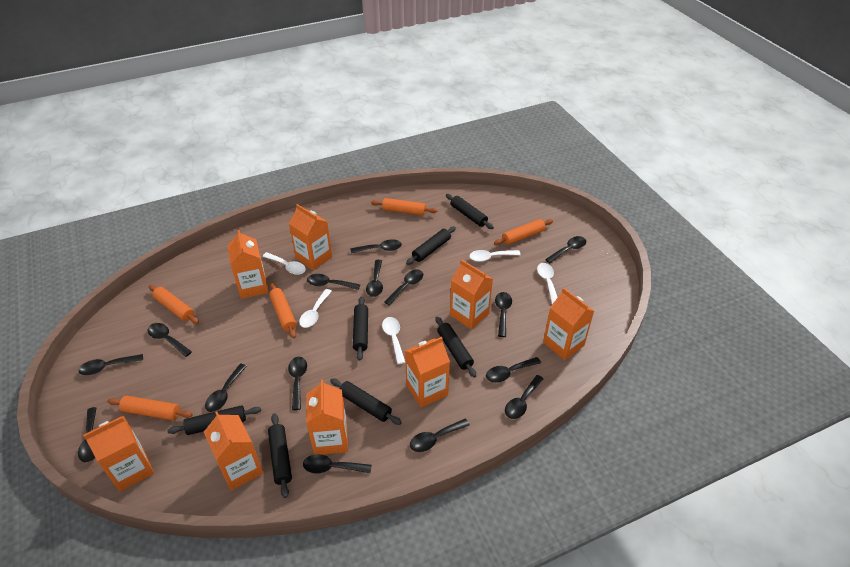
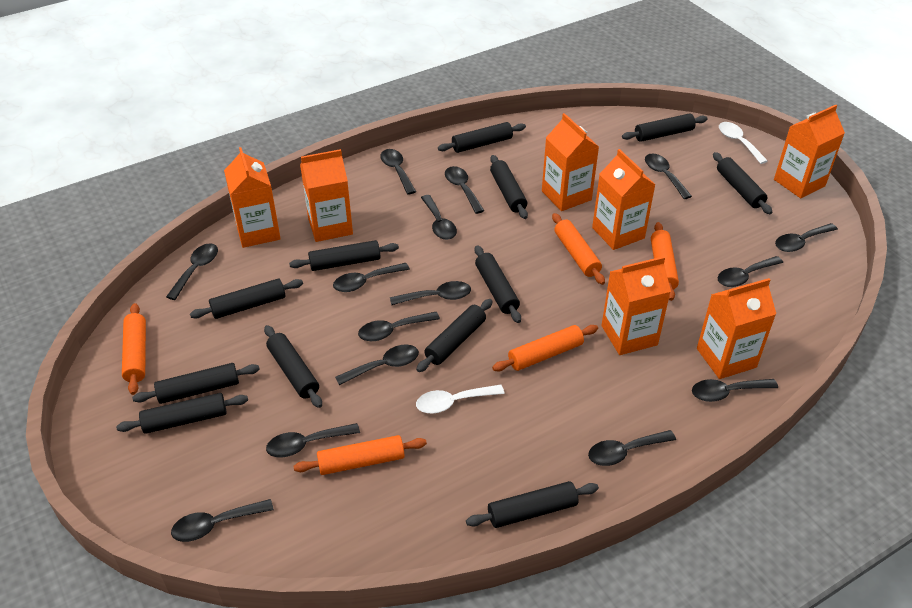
black rolling pin: [167,405,261,435] [268,413,292,498] [330,378,402,425] [353,297,368,361] [406,226,456,265] [436,316,476,378] [446,194,494,229] = 7 -> [116,393,248,434] [132,363,260,404] [190,279,303,319] [264,325,322,408] [289,240,399,271] [416,299,493,372] [438,122,526,153] [466,481,599,528] [475,245,521,323] [490,155,528,219] [622,113,708,142] [713,152,772,214] = 12
orange carton: [83,416,154,492] [204,412,263,491] [228,230,269,299] [289,204,332,270] [306,379,348,455] [405,337,450,408] [450,260,493,329] [543,288,594,360] = 8 -> [224,147,281,248] [300,149,353,242] [542,113,599,211] [592,149,655,250] [601,256,671,355] [697,278,776,379] [774,105,845,198] = 7
white spoon: [263,252,306,275] [299,289,332,328] [382,317,405,364] [470,250,521,262] [537,263,558,304] = 5 -> [416,385,504,413] [719,122,768,164] = 2

